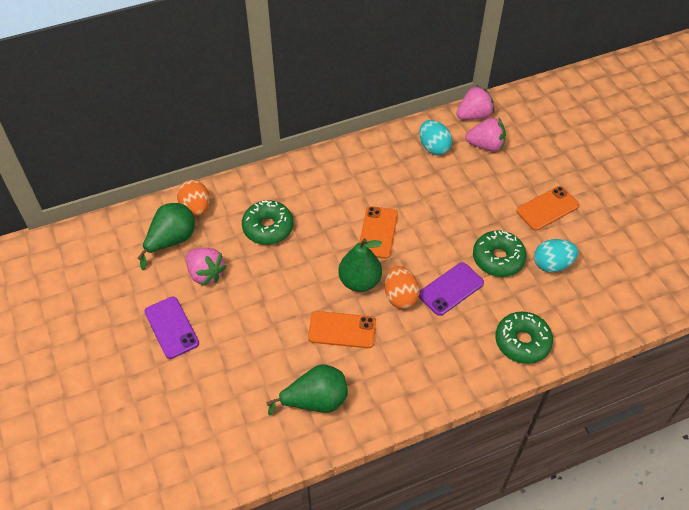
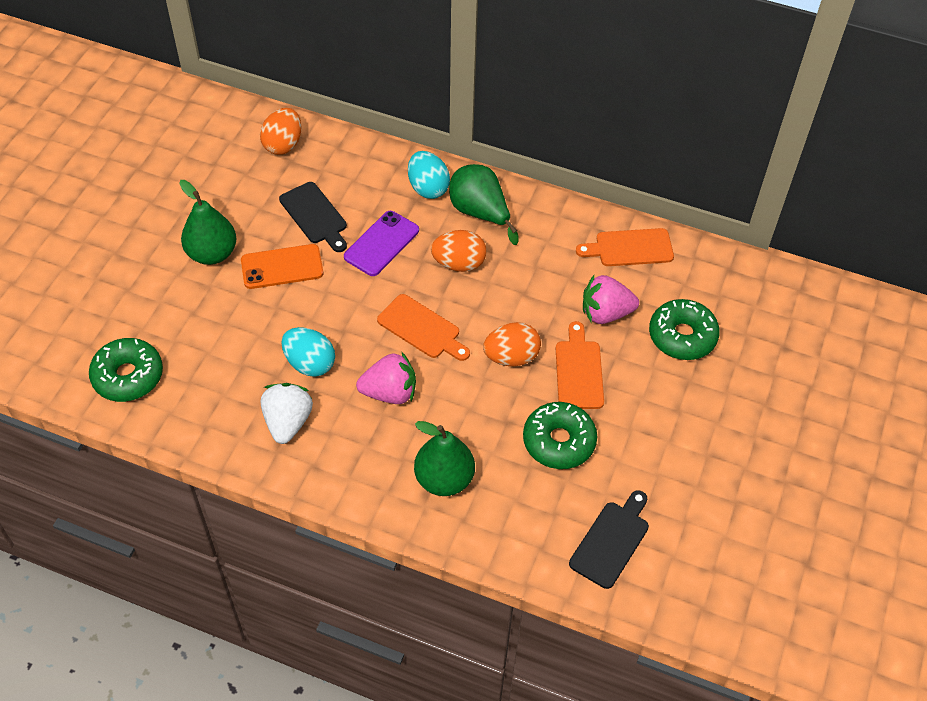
black cutting board: none = 0 -> [279,182,347,252] [569,490,649,589] = 2
orange cutting board: none = 0 -> [377,294,470,361] [556,321,604,409] [576,228,674,266] = 3
orange egg: [177,180,210,216] [385,266,419,309] = 2 -> [260,108,301,155] [431,230,486,272] [483,322,541,366] = 3
orange phone: [308,311,376,348] [359,206,398,259] [517,186,579,231] = 3 -> [241,244,323,289] = 1
pink strawberry: [186,248,227,286] [456,85,494,120] [465,117,506,152] = 3 -> [356,352,416,404] [583,275,639,324] = 2
purple phone: [144,297,199,359] [419,262,484,316] = 2 -> [344,211,419,276] = 1
white strawberry: none = 0 -> [261,383,313,444] = 1

